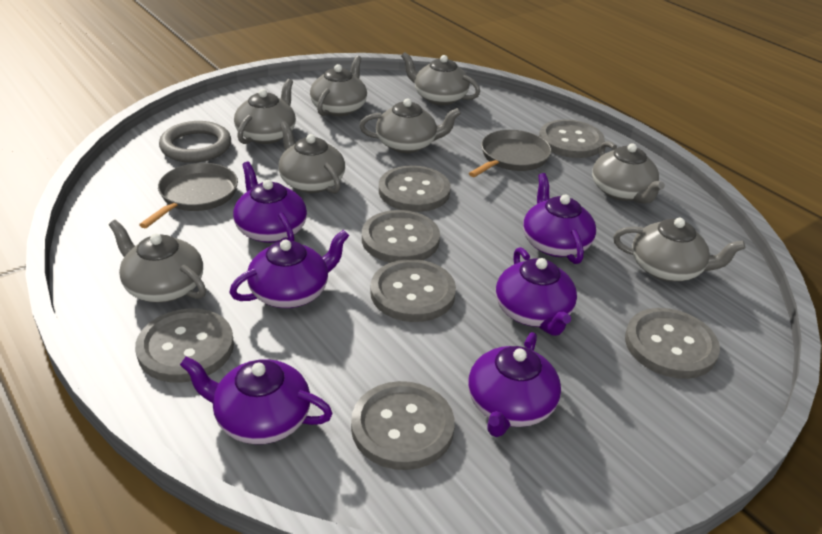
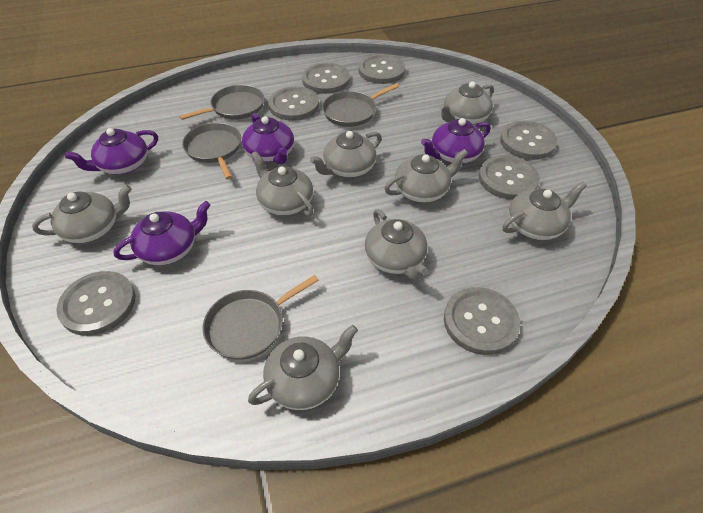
grey pan: [139,163,238,228] [469,130,551,177] = 2 -> [179,85,264,120] [182,123,241,179] [203,275,319,360] [322,83,399,127] = 4
grey ring: [159,121,231,163] = 1 -> none = 0
purple teapot: [180,356,333,444] [229,230,349,308] [233,161,307,243] [468,332,561,437] [496,247,577,336] [523,173,596,264] = 6 -> [65,128,158,175] [113,201,211,265] [242,113,294,165] [421,118,491,164] = 4

